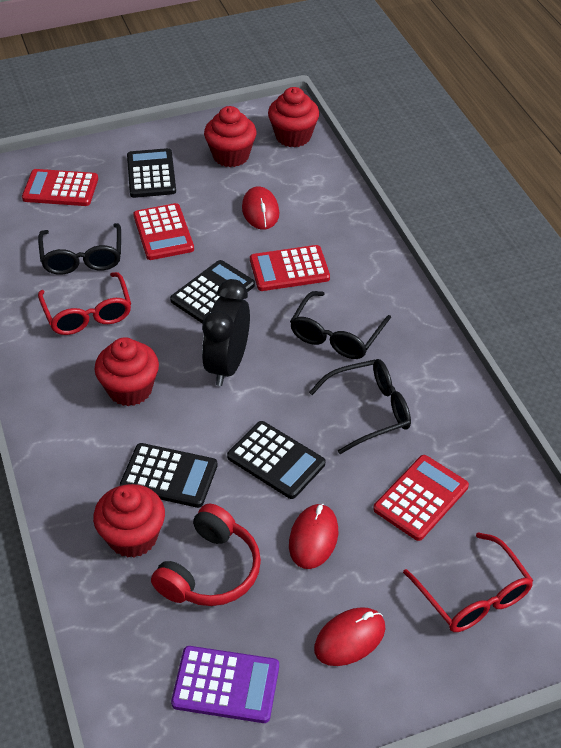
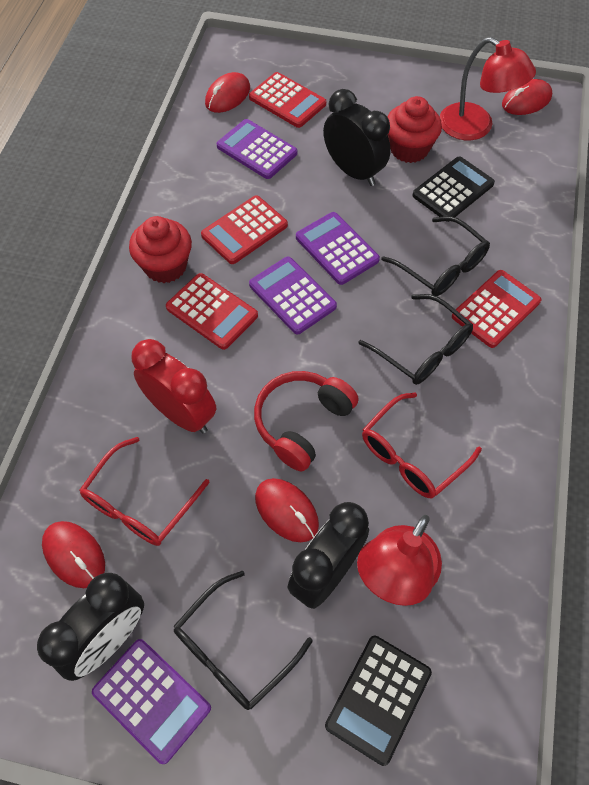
black calculator: [120,443,217,508] [127,148,176,198] [170,260,255,323] [227,421,325,499] = 4 -> [325,636,432,766] [412,157,495,222] = 2
black clock: [202,279,250,386] = 1 -> [37,573,144,681] [287,502,369,609] [323,89,391,186] = 3
purple calculator: [171,646,279,723] = 1 -> [92,639,211,764] [217,119,297,179] [249,257,337,334] [296,212,380,285] = 4
red clock: none = 0 -> [132,339,216,433] = 1
red cupcake: [93,484,165,558] [95,337,159,406] [204,106,256,167] [268,87,319,147] = 4 -> [129,216,192,283] [387,96,442,163] = 2
red lamp: none = 0 -> [357,515,442,606] [440,37,536,140] = 2
red mouse: [242,187,279,230] [289,504,338,569] [314,607,385,666] = 3 -> [42,521,105,588] [205,72,250,113] [255,478,319,542] [502,79,552,115] = 4

